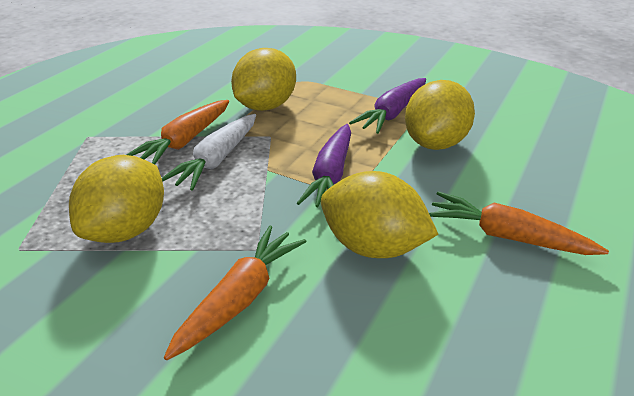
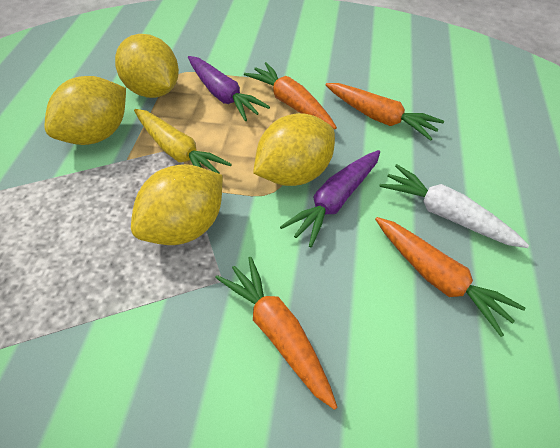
orange carrot: [126,100,229,164] [164,225,306,360] [429,192,609,255] = 3 -> [216,257,337,410] [244,62,337,129] [326,83,444,141] [375,217,525,337] = 4
yellow carrot: none = 0 -> [134,109,232,174] = 1

